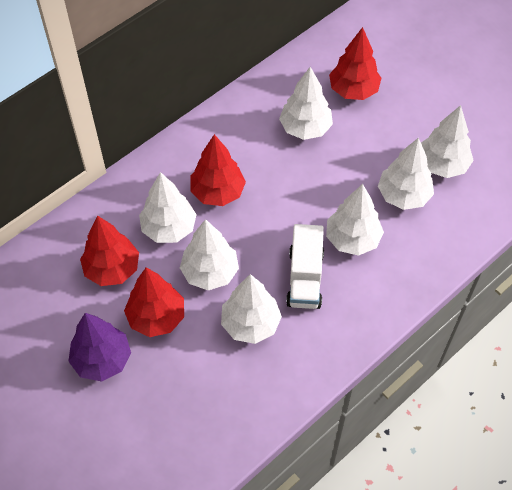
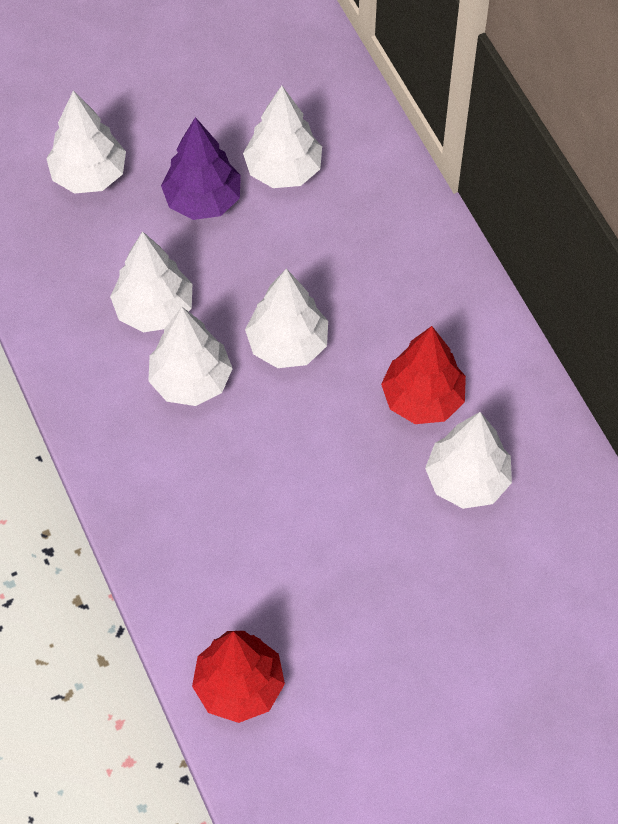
red tree: [80,215,139,286] [124,267,184,337] [190,134,246,206] [329,27,382,100] = 4 -> [192,631,285,723] [381,326,466,424] = 2
white tree: [139,172,197,243] [180,219,239,290] [221,274,282,344] [279,67,333,140] [326,184,384,256] [378,137,434,210] [421,105,474,178] = 7 -> [46,91,126,194] [110,231,192,332] [148,307,233,406] [243,86,322,188] [245,269,328,368] [425,412,512,509] = 6
white truck: [286,224,324,309] = 1 -> none = 0

